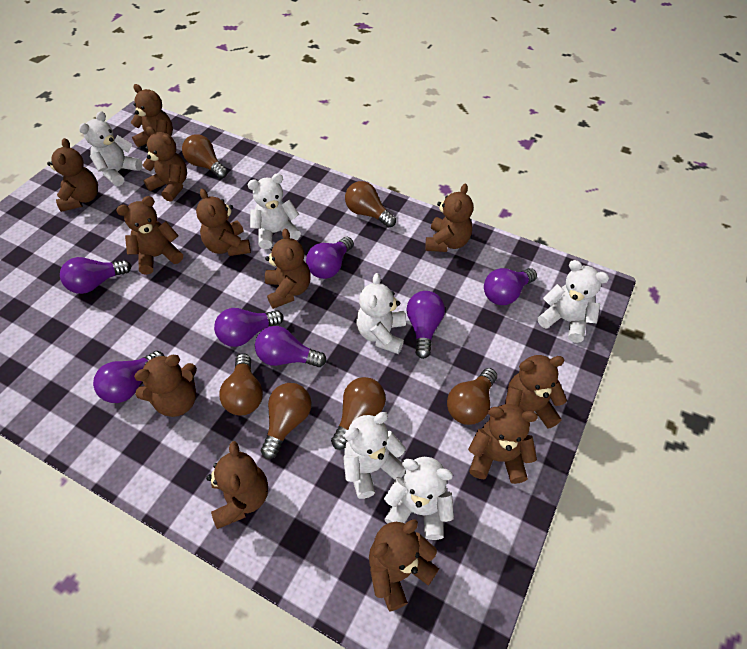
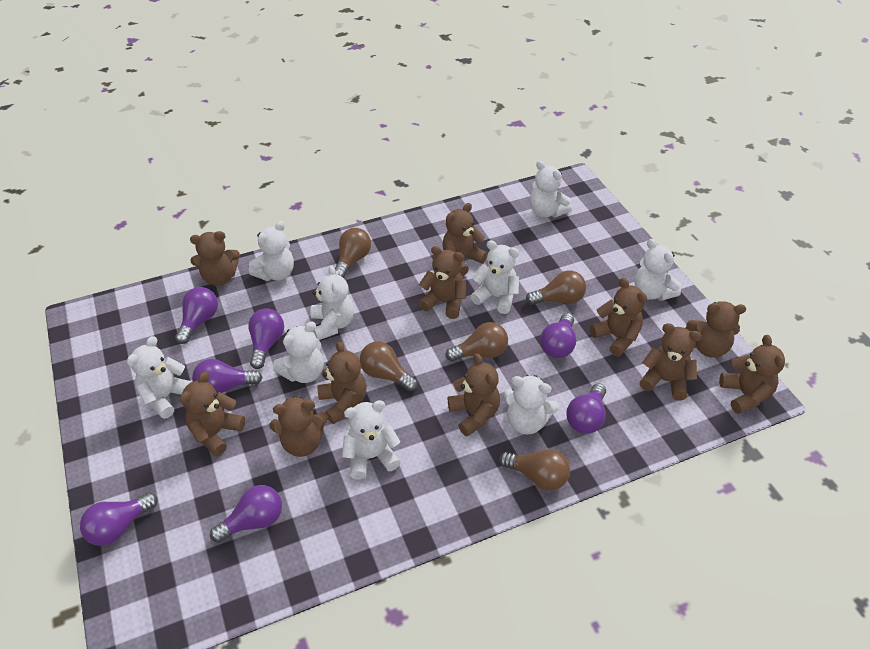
brown light bulb: [182,134,228,179] [219,354,263,415] [261,383,311,459] [331,377,386,450] [345,181,396,227] [447,368,497,425] = 6 -> [335,228,371,278] [360,341,418,392] [445,322,508,361] [499,449,570,491] [526,271,586,305] = 5
brown teddy bear: [47,138,98,212] [116,196,183,275] [131,84,173,147] [134,355,197,417] [143,126,187,202] [196,189,251,256] [206,441,268,529] [265,228,310,309] [369,519,439,612] [425,183,473,252] [468,404,538,484] [505,355,567,428] = 12 -> [180,372,245,456] [190,231,240,286] [269,396,328,457] [317,342,367,424] [418,246,466,319] [442,203,488,276] [448,353,500,436] [590,278,648,356] [640,323,702,401] [685,301,746,357] [719,335,785,414] = 11
white teddy bear: [79,111,142,186] [248,173,301,249] [343,412,406,499] [356,273,406,354] [384,457,454,540] [537,260,609,343] = 6 -> [127,336,193,419] [249,221,294,281] [273,322,324,383] [310,265,354,340] [342,400,401,480] [471,240,519,314] [503,375,559,434] [530,161,572,218] [635,239,681,301] = 9

